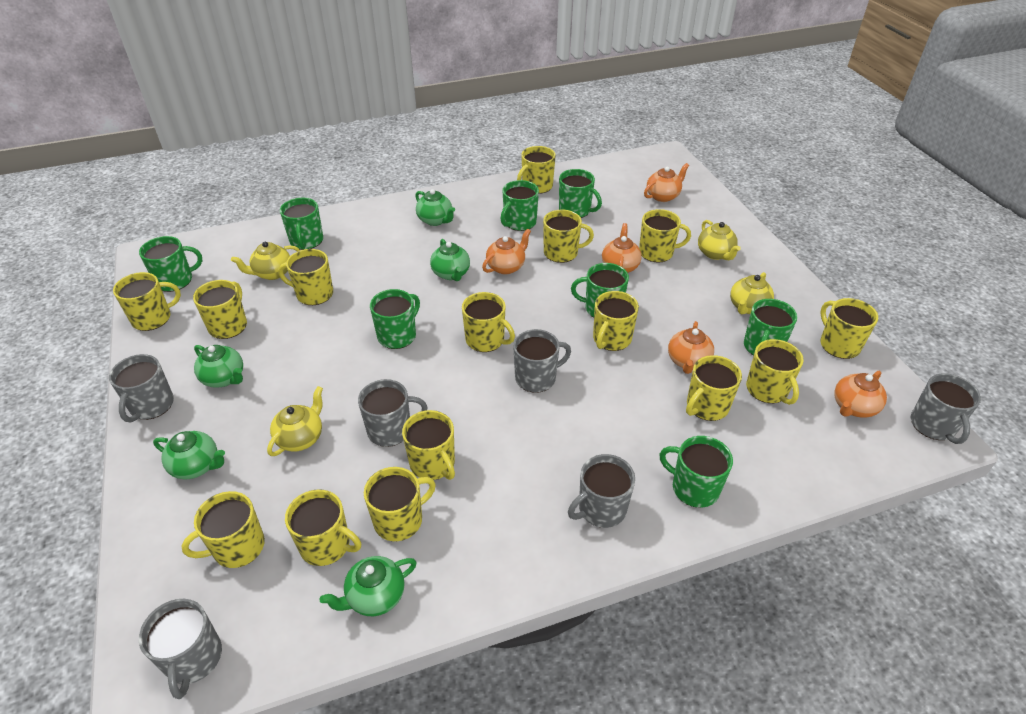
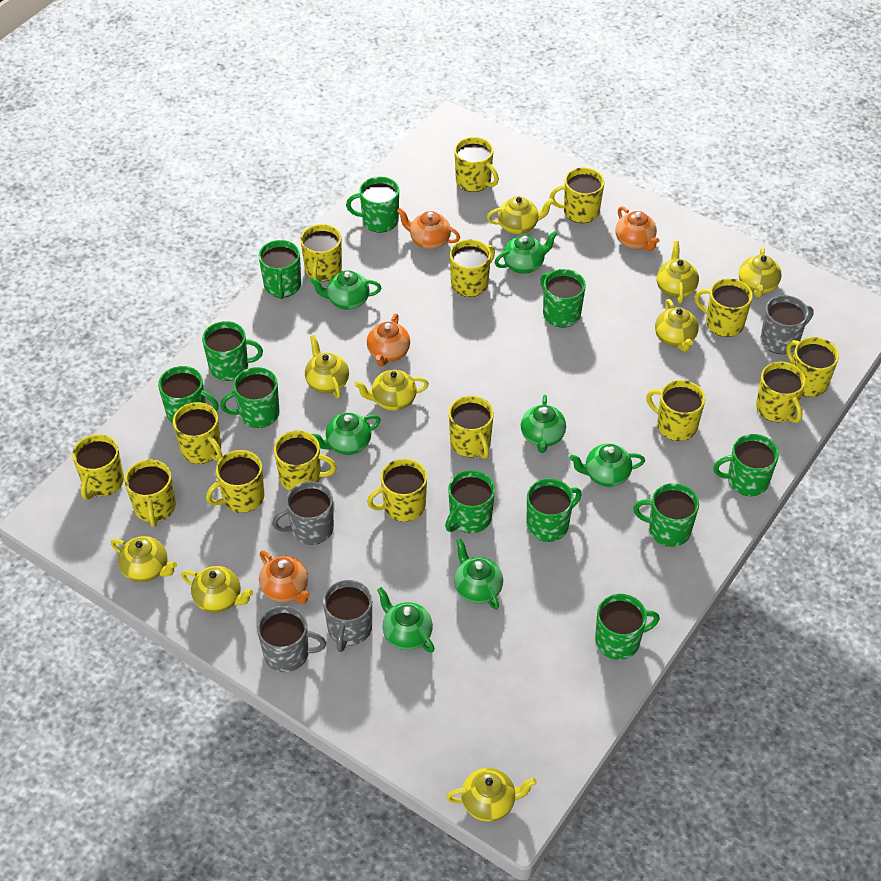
green mug: [139,236,202,292] [280,198,323,250] [370,289,420,349] [500,180,539,231] [559,169,602,218] [571,263,629,318] [659,436,733,508] [744,299,797,356] = 8 -> [158,366,219,423] [202,321,263,381] [220,367,279,428] [259,240,301,299] [346,177,399,233] [445,470,495,533] [527,478,582,542] [540,269,586,327] [595,594,660,660] [633,483,699,547] [713,434,779,496] = 11
green teapot: [153,431,225,479] [194,345,243,388] [320,556,417,616] [415,189,455,226] [430,239,470,281] = 5 -> [310,270,381,310] [312,412,381,455] [377,587,435,652] [454,538,503,610] [494,231,558,274] [521,395,566,453] [570,444,645,487] = 7
grey mug: [109,354,174,422] [139,599,222,699] [358,379,428,447] [513,329,571,393] [568,454,635,528] [911,373,981,444] = 6 -> [257,606,326,672] [272,481,334,545] [323,580,372,652] [761,295,814,354] = 4
orange teapot: [482,229,531,275] [602,223,642,273] [644,163,689,202] [668,321,714,374] [834,371,887,418] = 5 -> [259,551,310,604] [367,313,410,367] [397,208,460,249] [615,206,660,251] = 4
yellow teapot: [231,242,300,280] [267,386,323,456] [698,220,741,260] [730,272,774,314] = 4 -> [111,536,177,582] [181,566,253,613] [305,335,349,398] [354,370,429,411] [446,768,537,822] [487,196,554,234] [655,299,698,352] [657,241,699,304] [739,247,781,298] = 9

